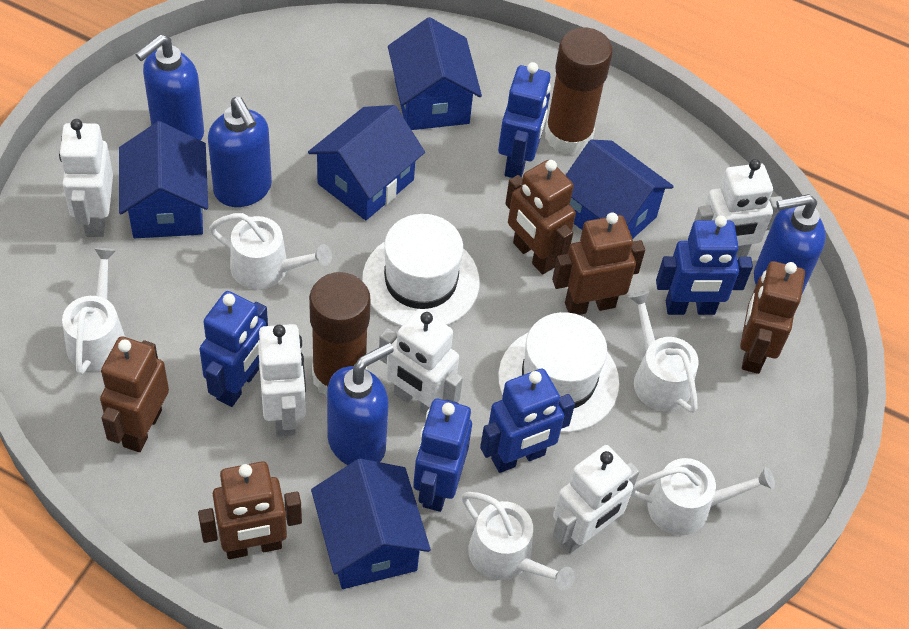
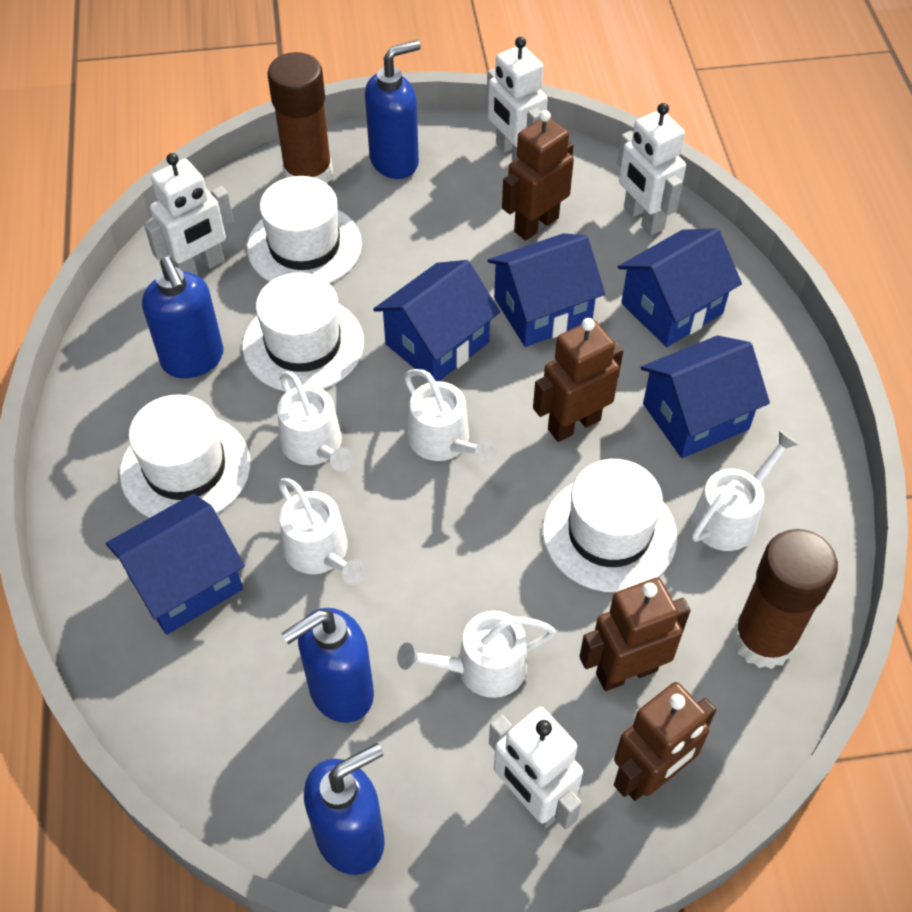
blue robot: [200,291,268,407] [413,399,472,512] [480,369,575,473] [498,62,551,178] [656,215,753,315] = 5 -> none = 0
brown robot: [100,336,169,452] [198,461,302,559] [505,160,576,274] [552,212,645,315] [740,261,805,374] = 5 -> [502,110,574,241] [533,318,623,442] [579,578,691,691] [614,682,716,801] = 4
white hat: [362,214,480,327] [498,312,620,433] = 2 -> [120,394,250,518] [242,272,364,391] [247,176,362,284] [543,459,677,592] = 4
white robot: [59,119,113,237] [258,324,306,437] [379,309,463,415] [553,445,639,553] [694,159,783,258] = 5 -> [144,153,234,275] [487,37,548,161] [489,707,583,829] [617,103,686,235] = 4

